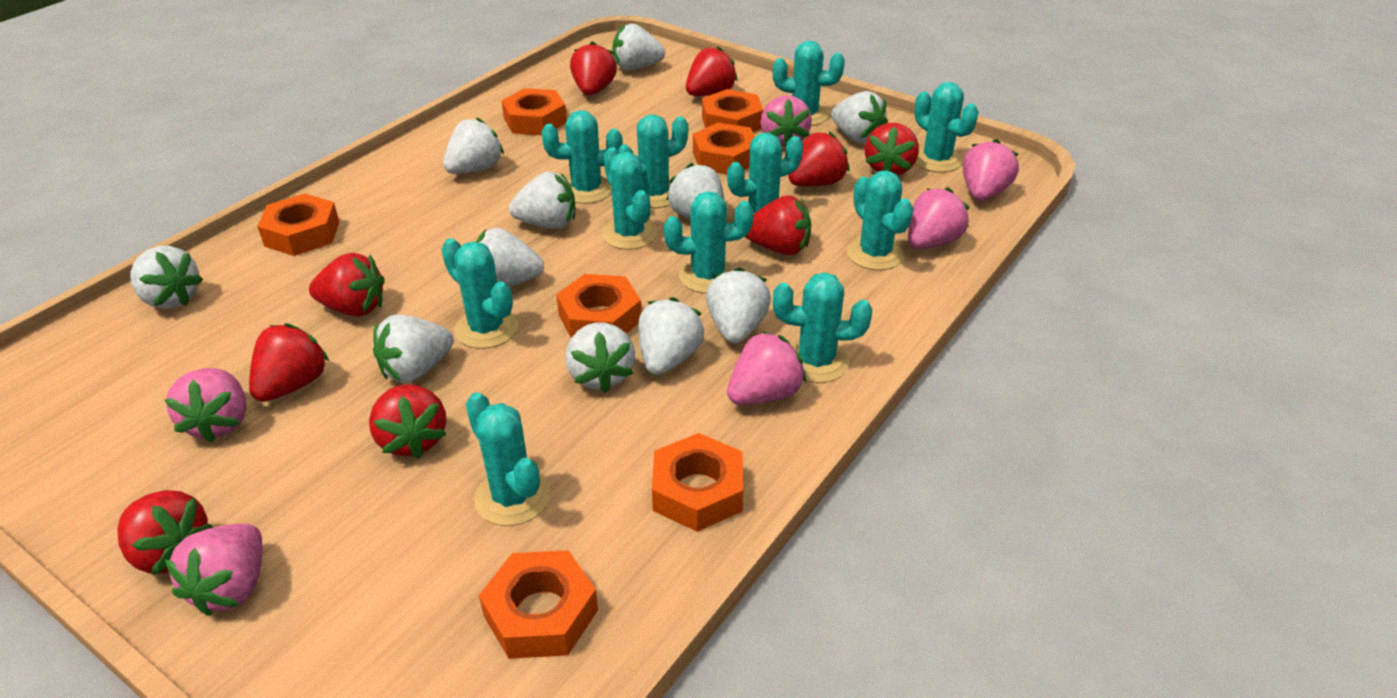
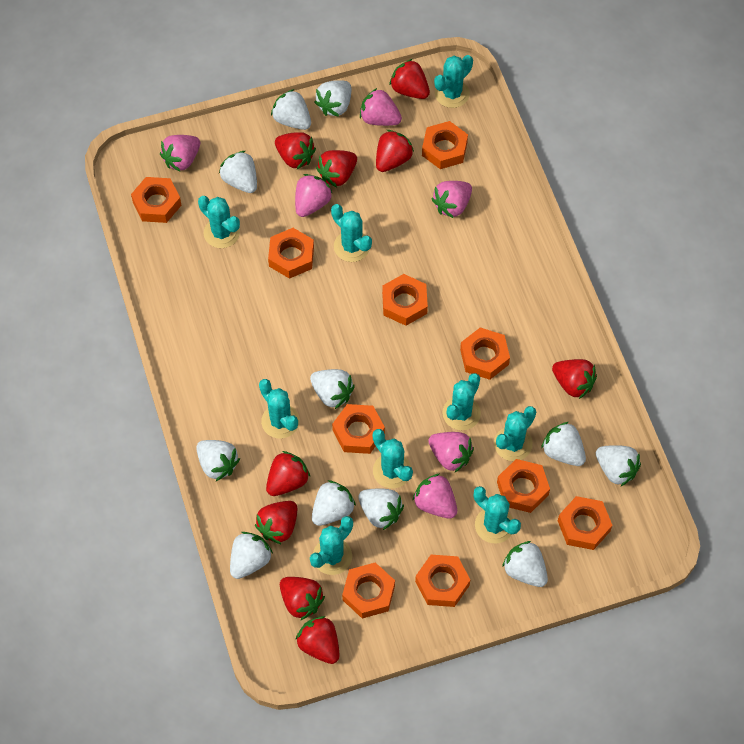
orange nut: [257,193,339,256] [479,550,598,659] [501,88,567,135] [556,274,641,338] [652,433,743,532] [693,123,755,174] [702,89,763,132] = 7 -> [131,177,181,223] [268,228,314,279] [332,404,385,454] [342,562,395,618] [382,274,428,326] [415,555,470,607] [422,121,468,169] [460,328,510,380] [497,459,550,513] [558,496,612,550] = 10
turquoise cactus: [441,238,518,349] [466,392,550,526] [541,110,623,204] [602,147,658,250] [618,114,688,208] [664,191,754,293] [727,133,803,214] [773,41,845,126] [773,272,872,383] [847,171,914,270] [914,82,979,172] = 11 -> [198,196,240,248] [259,379,300,438] [310,516,353,575] [331,204,372,262] [372,429,413,488] [434,55,473,108] [442,373,481,430] [474,486,521,543] [494,406,536,461] = 9

